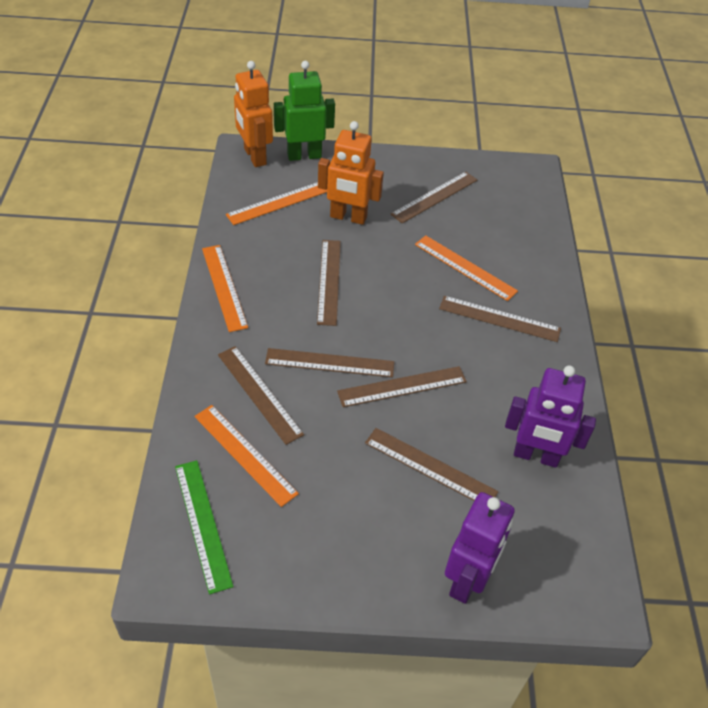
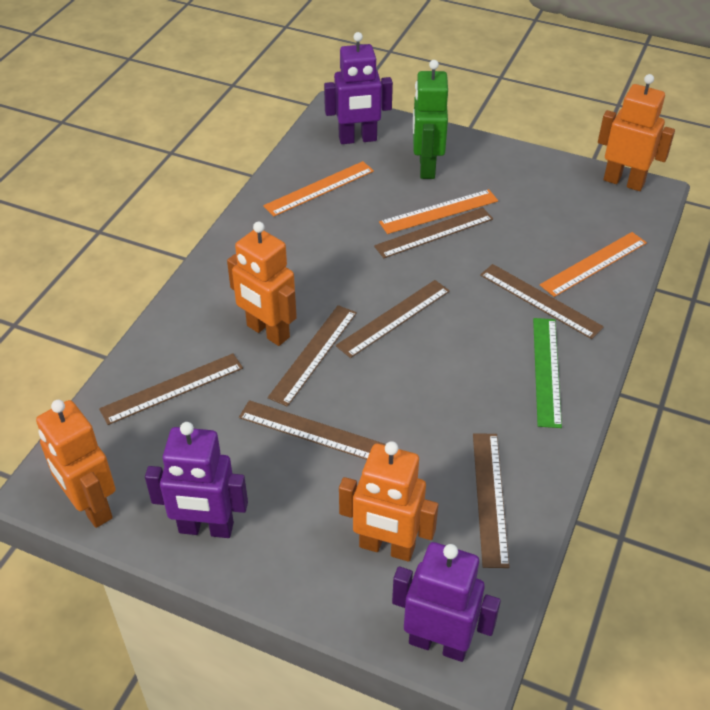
orange robot: [234,61,273,167] [318,121,384,225] = 2 -> [36,400,116,528] [227,221,297,346] [339,441,438,562] [598,74,675,191] = 4
orange ruler: [194,405,299,507] [202,245,248,332] [226,182,327,225] [415,235,518,301] = 4 -> [263,161,374,216] [379,189,498,234] [540,232,647,297] = 3
purple robot: [445,492,515,604] [505,365,596,468] = 2 -> [145,422,248,538] [324,32,393,144] [392,542,501,662] = 3

